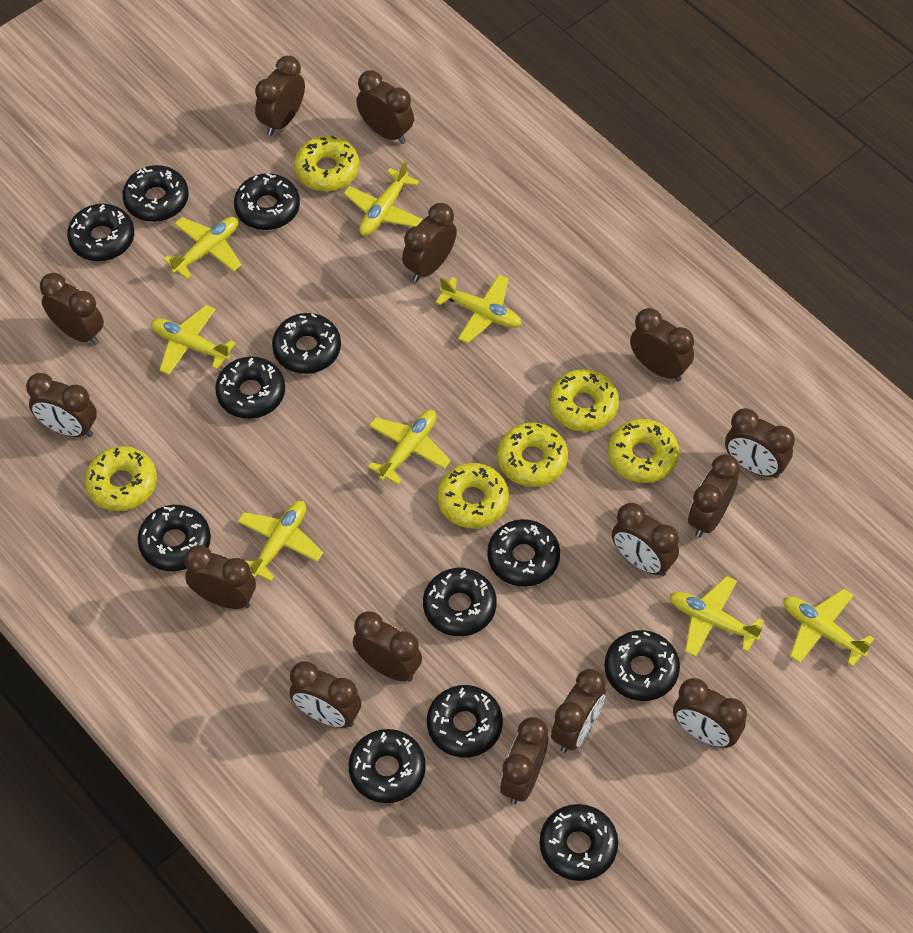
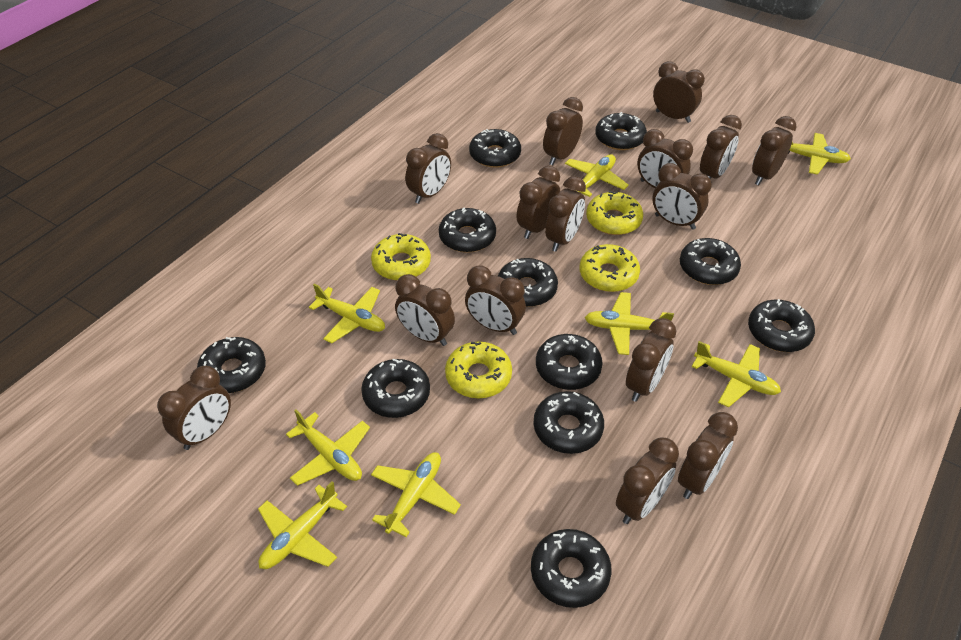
black donut: [67,204,134,261] [122,165,189,222] [137,505,211,571] [215,356,285,419] [234,173,300,230] [272,313,341,374] [349,729,426,803] [423,568,497,636] [427,685,503,758] [487,519,560,587] [540,804,618,881] [604,630,680,701] = 12 -> [197,337,266,393] [361,359,430,418] [439,207,496,253] [469,129,521,168] [498,258,558,307] [531,529,612,608] [533,391,604,454] [536,334,603,390] [595,112,647,150] [680,238,741,285] [748,299,815,352] = 11
yellow donut: [85,446,157,511] [294,136,359,191] [437,463,509,528] [497,423,568,487] [549,369,619,432] [608,419,679,483] = 6 -> [371,233,431,280] [445,341,512,398] [580,244,640,292] [586,191,643,235] = 4

